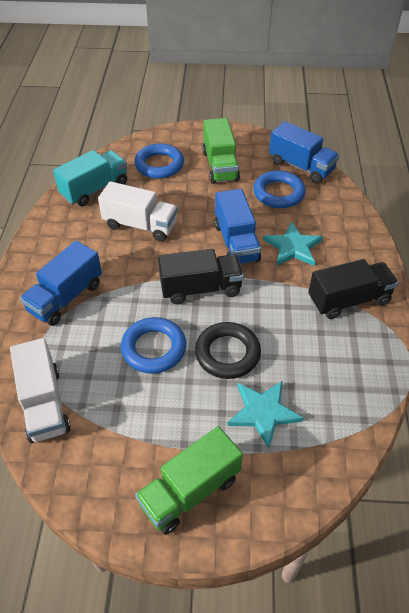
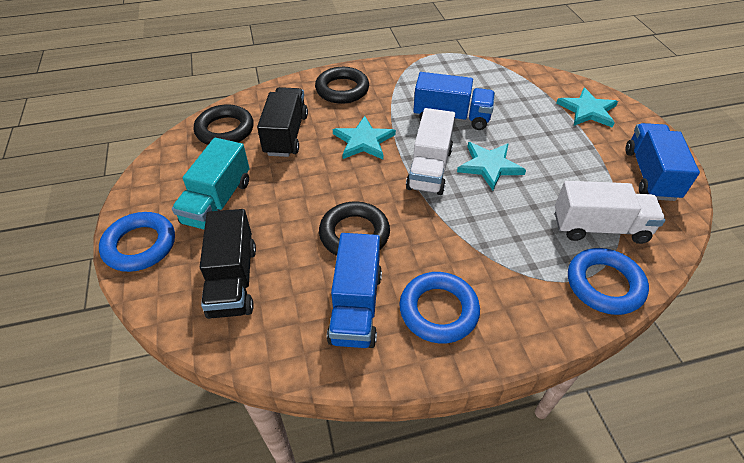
black ring: [195,322,261,379] = 1 -> [194,105,254,145] [315,67,369,104] [319,201,390,256] = 3
green truck: [135,426,243,535] [202,118,240,184] = 2 -> none = 0
turquoise star: [227,381,304,449] [263,222,323,266] = 2 -> [333,116,396,159] [457,142,526,190] [556,87,618,128] = 3

